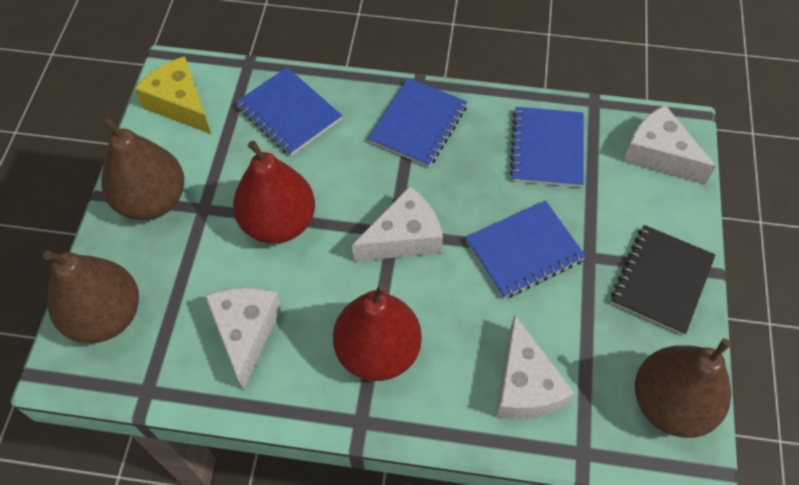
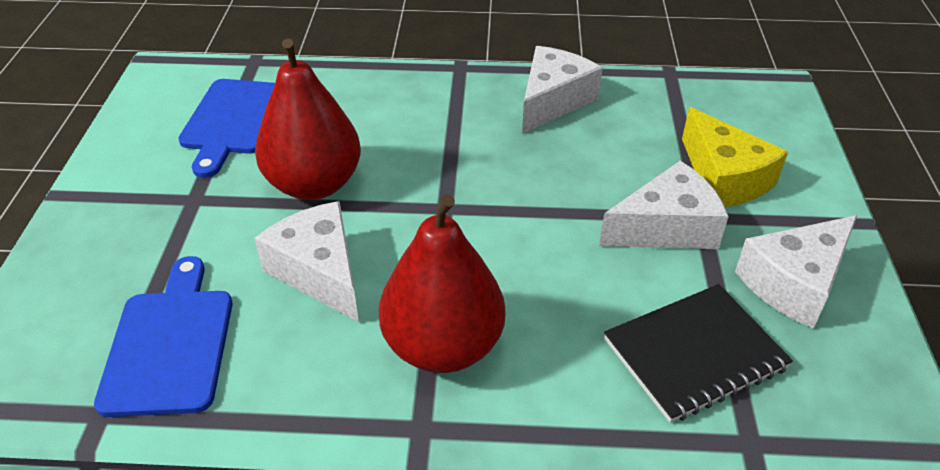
blue cutting board: none = 0 -> [94,256,233,417] [178,79,275,178] = 2
blue notebook: [235,67,342,156] [368,78,467,167] [465,200,586,299] [510,107,584,188] = 4 -> none = 0
brown pear: [43,250,139,343] [101,116,184,220] [635,338,731,438] = 3 -> none = 0

